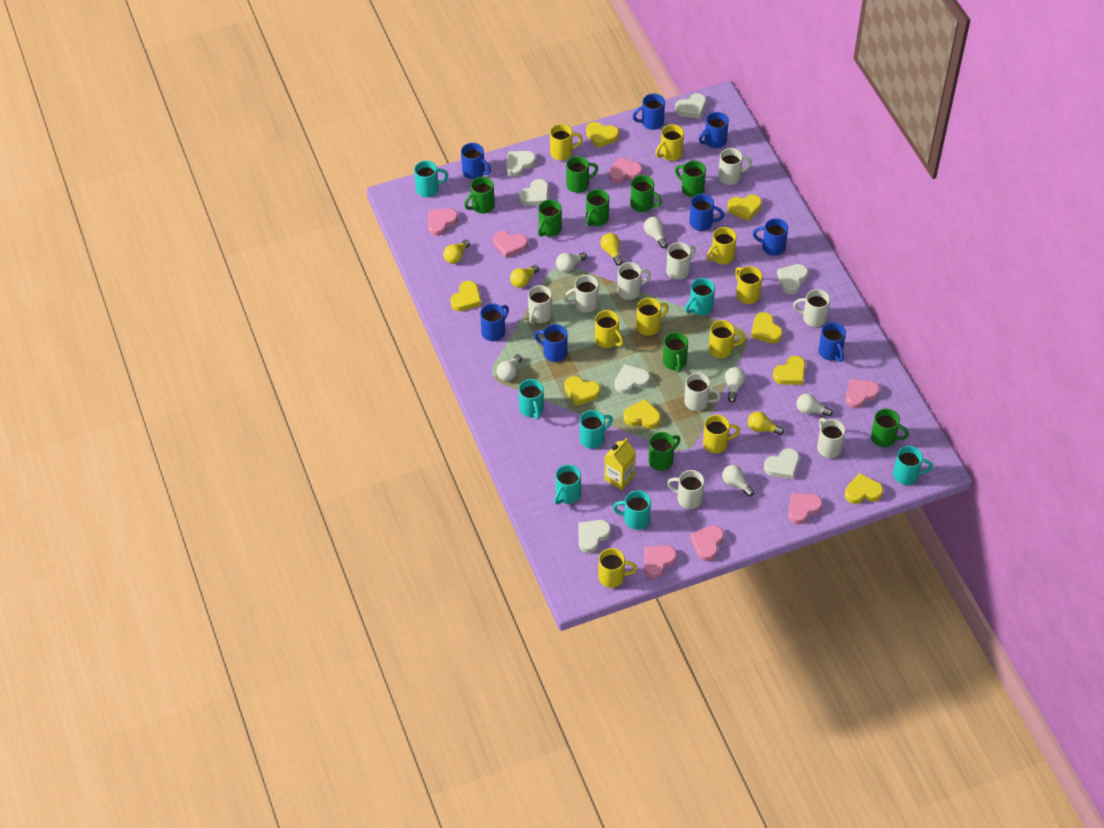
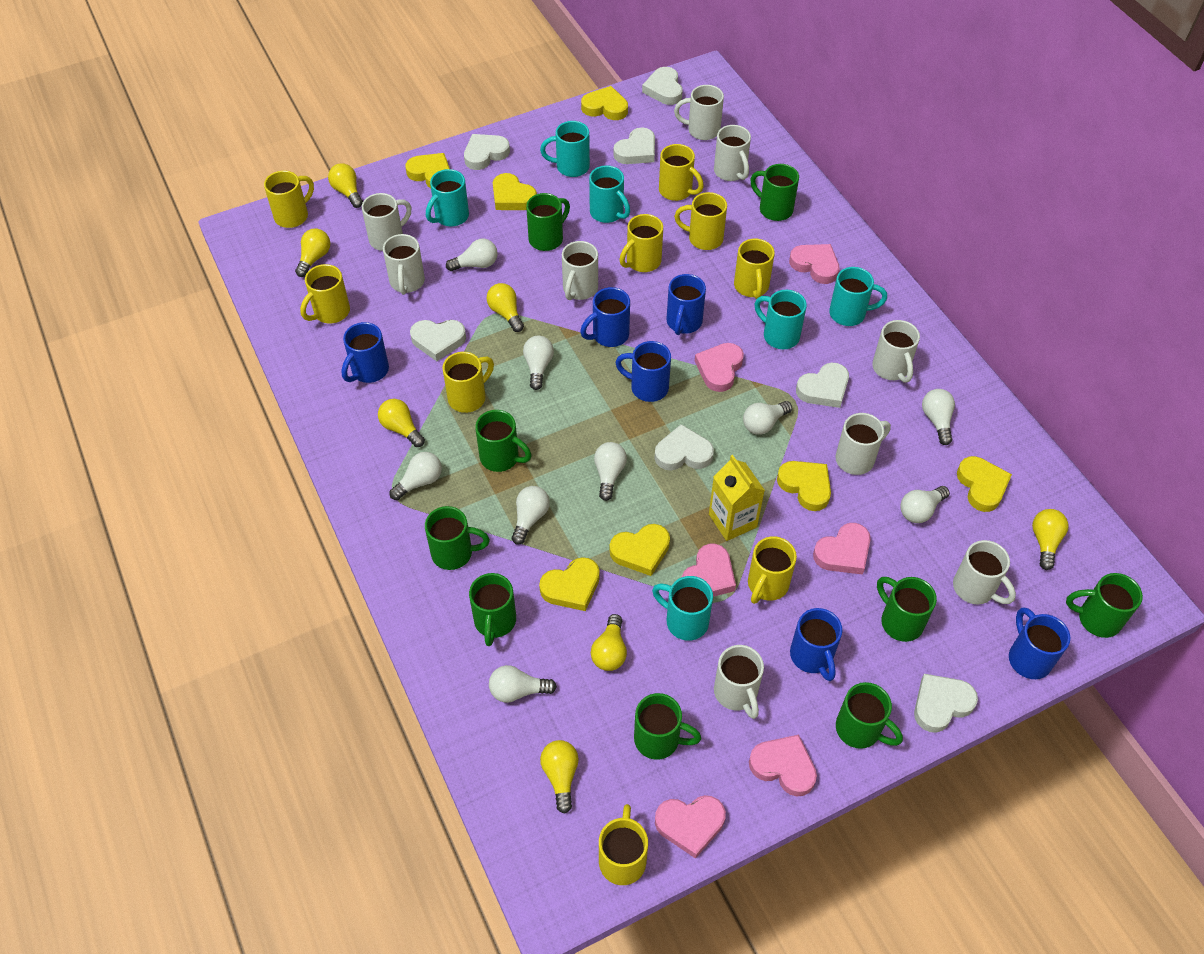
blue mug: [461,143,491,179] [480,303,509,341] [534,324,568,362] [633,93,665,130] [689,194,724,231] [699,112,729,148] [753,218,788,256] [818,322,846,362] = 8 -> [341,322,389,383] [580,287,630,347] [615,341,671,402] [667,274,706,335] [790,608,842,681] [1009,607,1070,679] = 6
pink heart: [428,208,458,236] [493,231,528,258] [609,157,642,183] [644,545,677,578] [690,525,724,561] [788,493,822,524] [845,379,880,408] = 7 -> [655,795,726,859] [681,544,736,597] [695,343,744,392] [749,735,817,796] [789,244,839,284] [813,523,871,575] = 6
turquoise mug: [414,161,448,197] [519,379,544,419] [554,465,581,504] [580,410,613,449] [613,490,651,530] [685,278,715,316] [893,446,933,485] = 7 -> [426,169,469,227] [540,121,590,177] [589,166,630,223] [652,576,713,641] [755,290,807,349] [829,267,887,326] = 6
white light bulb: [497,354,522,381] [556,252,587,272] [644,217,668,248] [722,465,754,497] [725,367,745,403] [796,394,833,417] = 6 -> [389,452,442,500] [446,239,497,271] [489,665,557,703] [512,486,550,545] [523,336,554,390] [594,442,627,501] [743,401,792,435] [900,486,950,523] [922,389,955,445] = 9
yellow heart: [450,281,481,311] [564,376,600,406] [586,122,619,148] [624,399,660,429] [727,195,762,221] [751,312,782,343] [773,356,805,385] [845,473,883,504] = 8 -> [405,153,450,188] [493,173,537,210] [539,557,600,611] [581,86,628,120] [610,524,670,576] [777,461,831,511] [957,456,1012,512] = 7
yellow light bulb: [443,240,470,264] [510,265,539,288] [601,233,623,266] [748,412,784,435] = 4 -> [295,228,330,277] [328,163,363,208] [378,399,425,447] [487,283,524,332] [540,740,579,813] [591,614,627,671] [1032,509,1068,570] = 7

